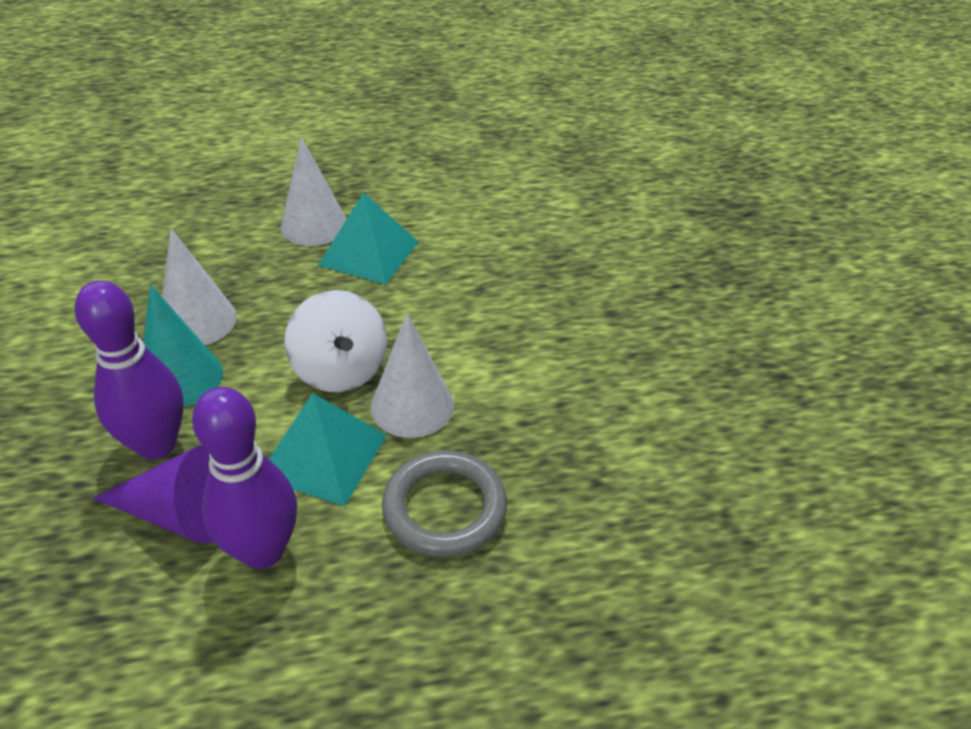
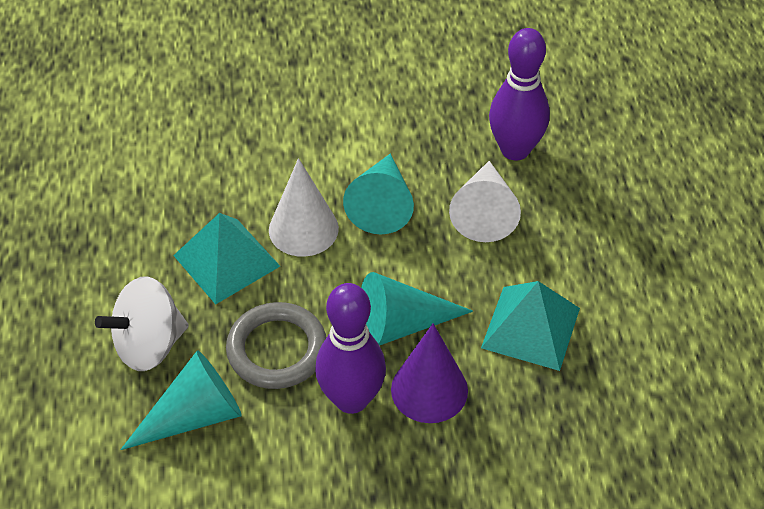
turquoise cone: [143,284,223,407] = 1 -> [120,350,242,450] [343,154,414,234] [361,272,473,346] = 3
white cone: [162,228,237,345] [281,137,346,246] [371,313,454,438] = 3 -> [269,158,339,257] [449,161,521,242] = 2

